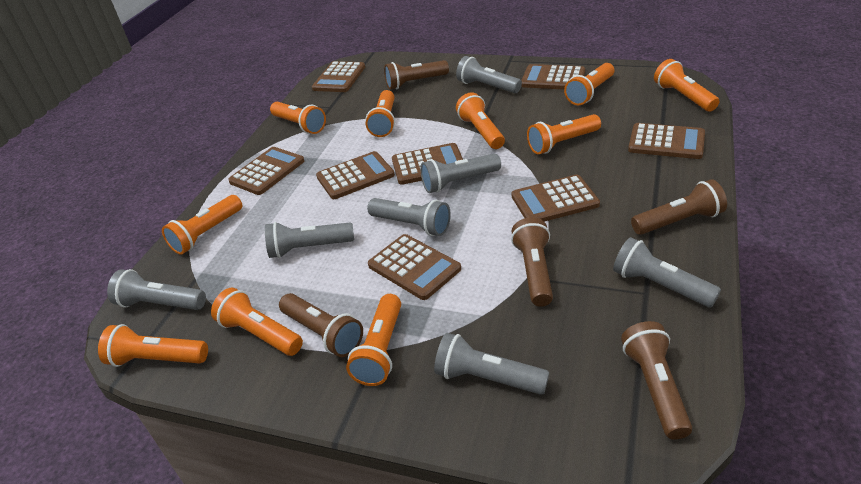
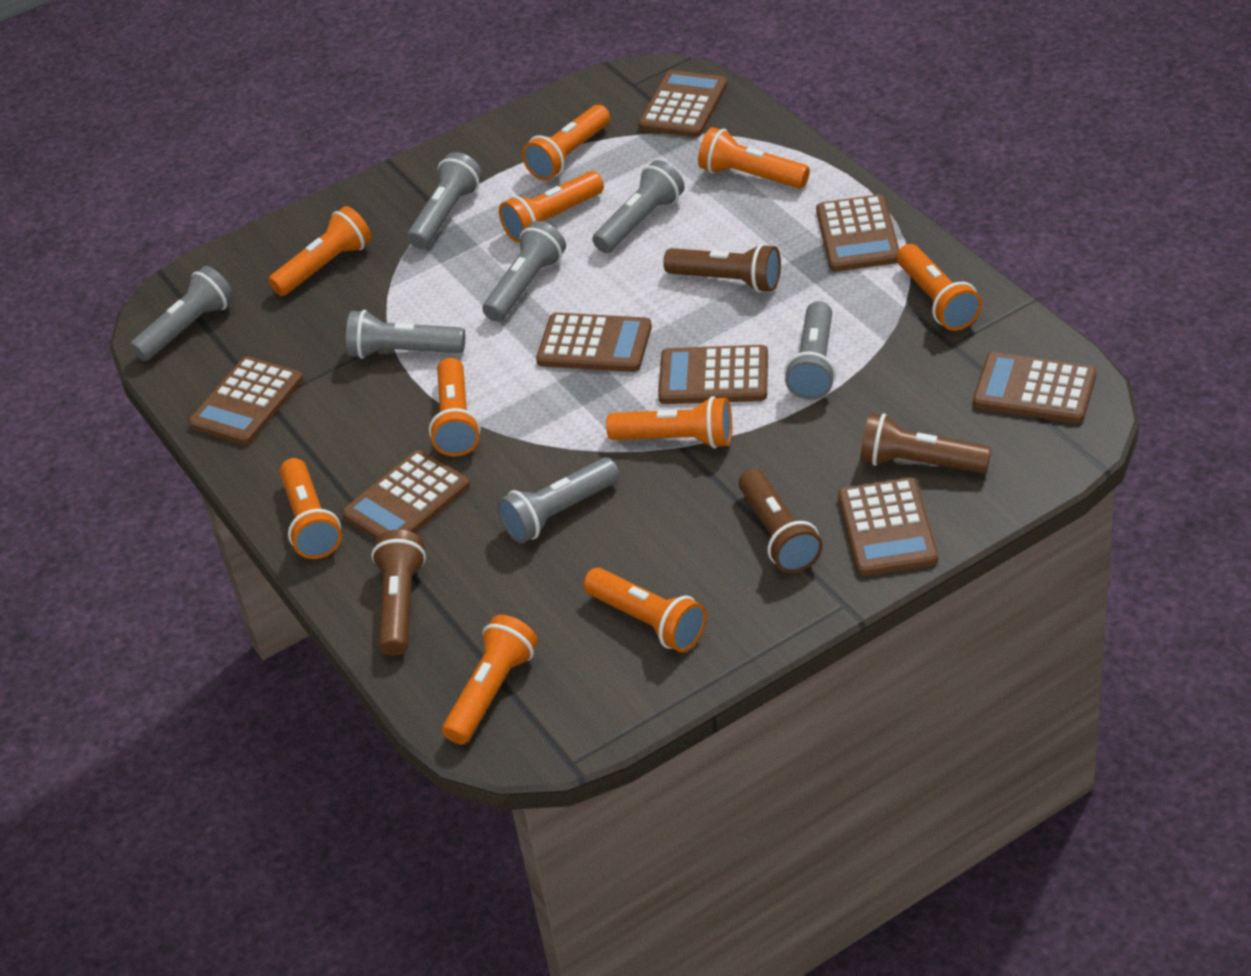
brown flashlight: [279,293,363,357] [384,60,449,90] [511,217,553,307] [621,321,692,440] [631,179,727,235] = 5 -> [371,530,426,656] [663,243,781,293] [738,469,823,573] [860,413,991,473] = 4

